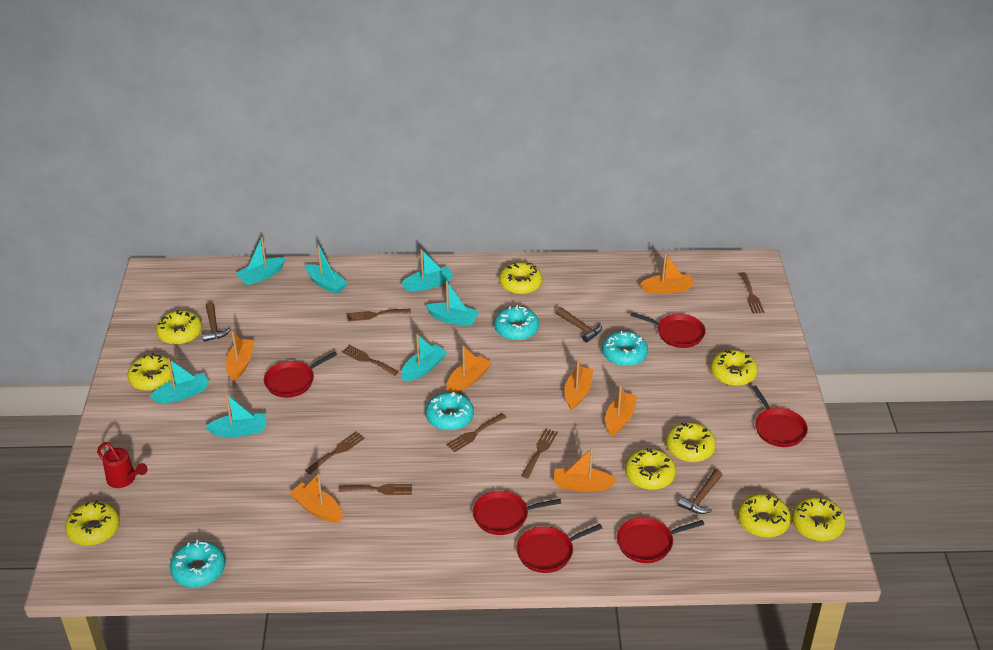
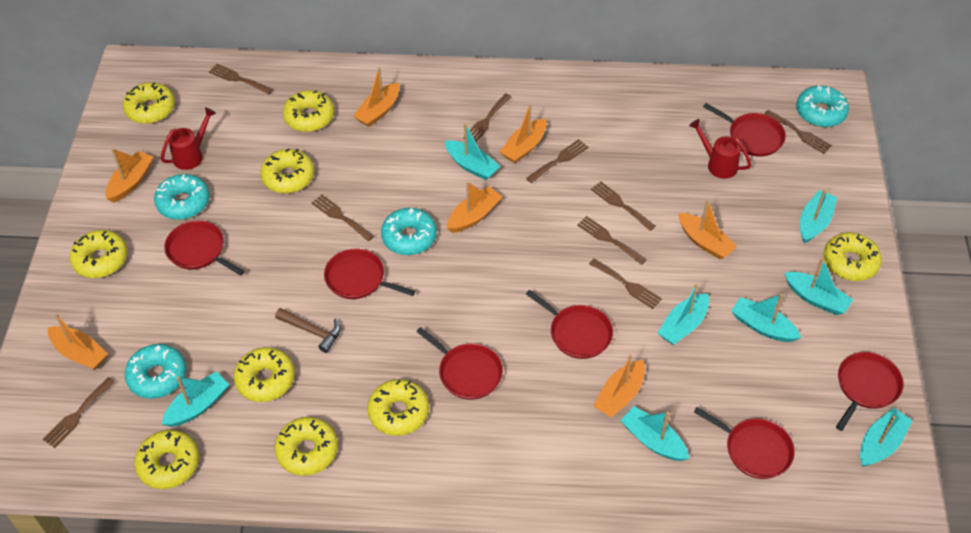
brown fork: [305,431,365,474] [338,484,412,495] [342,345,399,376] [347,309,411,322] [446,413,507,452] [521,428,558,478] [739,272,764,314] = 7 -> [43,377,115,448] [209,64,273,95] [311,195,374,241] [463,93,512,142] [526,139,588,183] [577,216,647,265] [589,258,662,309] [591,181,656,231] [764,110,832,154] = 9
brown hammer: [202,302,231,342] [556,307,602,342] [678,469,722,514] = 3 -> [275,308,341,353] = 1
red pan: [264,352,337,398] [473,491,561,535] [516,524,602,573] [617,517,705,563] [630,312,706,348] [752,385,808,447] = 6 -> [164,220,244,276] [324,249,415,299] [416,327,503,400] [526,290,613,359] [694,407,795,479] [703,103,786,157] [836,352,903,431] = 7
red watering can: [97,442,148,488] = 1 -> [161,107,216,170] [689,119,751,179] = 2
turquoise boat: [150,358,209,403] [205,393,266,437] [236,237,286,285] [306,245,348,294] [401,249,453,291] [401,334,447,382] [425,281,480,326] = 7 -> [162,371,230,427] [445,123,501,180] [620,406,689,461] [657,283,709,345] [731,294,802,342] [785,258,853,315] [800,189,837,243] [860,407,913,467] = 8

